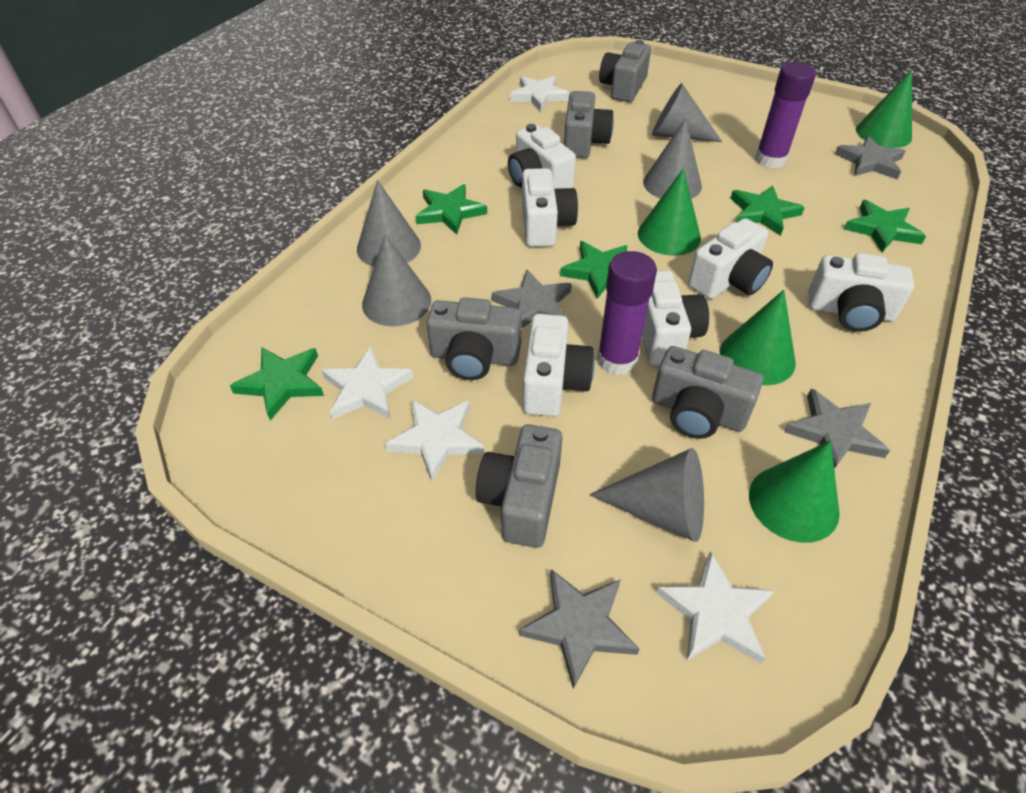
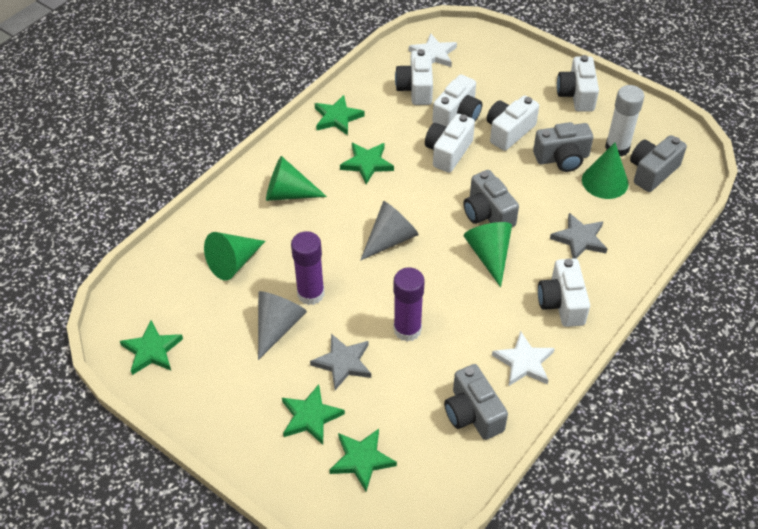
grey camera: [426,297,522,380] [476,424,563,548] [564,91,614,158] [599,40,651,102] [652,346,763,439] = 5 -> [444,364,508,440] [463,170,519,227] [533,122,593,172] [630,135,687,192] = 4
grey cone: [357,180,421,267] [362,234,431,326] [589,448,704,542] [643,118,702,199] [652,83,722,142] = 5 -> [258,291,307,360] [360,201,419,261] = 2
grey star: [492,269,572,329] [519,569,640,689] [784,388,890,469] [835,136,905,179] = 4 -> [310,334,371,390] [550,213,607,259] = 2
white glue stick: none = 0 -> [605,85,644,157] = 1
white star: [322,347,413,420] [385,399,484,481] [510,76,569,112] [656,551,774,664] = 4 -> [409,33,457,67] [492,331,555,386] = 2

